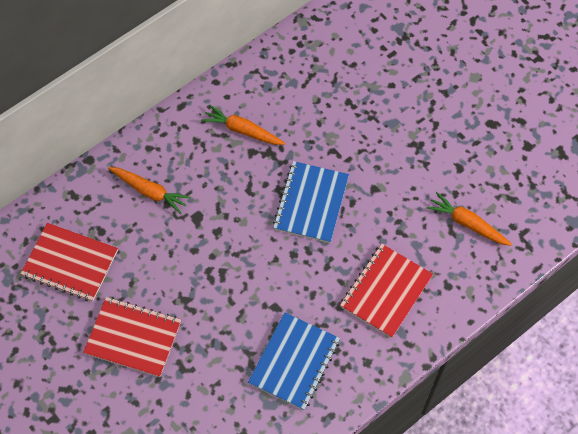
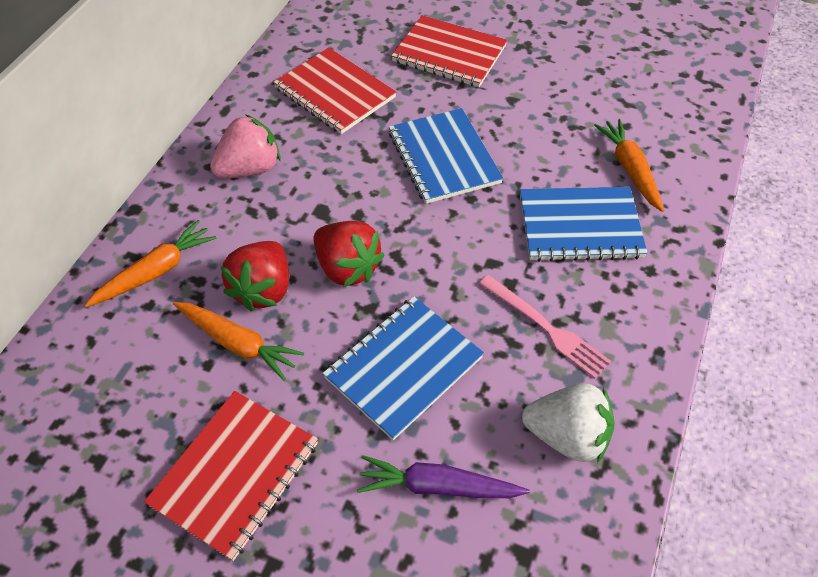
blue notebook: [248,312,340,410] [273,161,349,243] = 2 -> [322,297,484,440] [389,108,503,204] [520,187,648,262] = 3
pink fork: none = 0 -> [479,275,611,379] = 1
pink strawberry: none = 0 -> [210,114,280,178] = 1
purple carrot: none = 0 -> [357,455,529,498] = 1
red strawberry: none = 0 -> [221,241,289,311] [313,221,384,287] = 2
white strawberry: none = 0 -> [522,383,615,463] = 1

